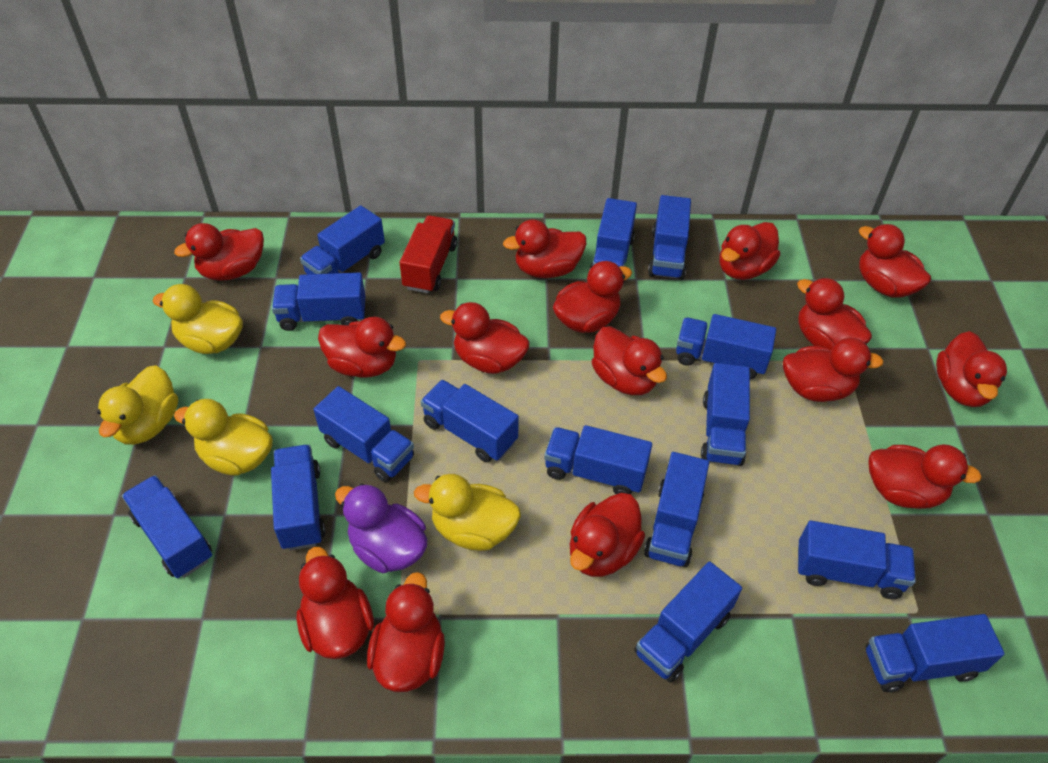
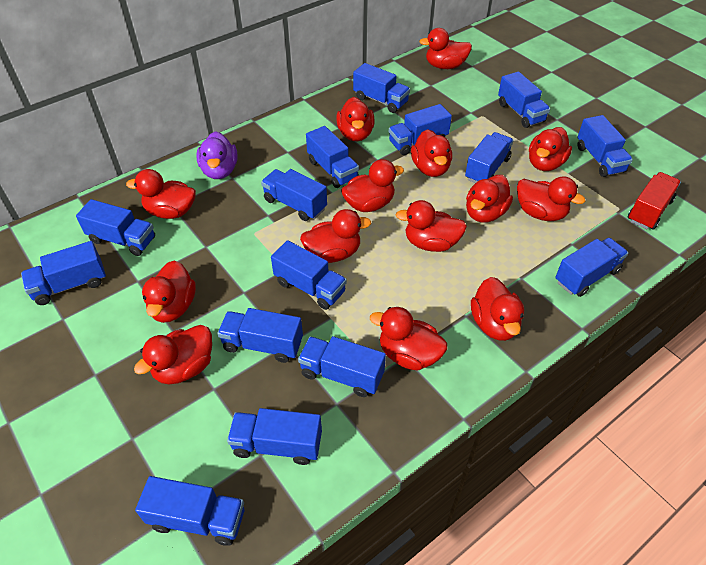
red duck: [174,223,264,281] [297,547,374,659] [318,317,406,378] [367,572,445,692] [440,302,530,374] [503,219,586,278] [553,261,632,333] [570,493,645,577] [592,326,667,395] [720,222,780,280] [783,338,884,402] [797,278,872,349] [859,224,931,298] [868,444,982,509] [936,331,1007,407] = 15 -> [126,169,196,219] [134,325,212,384] [142,260,196,323] [300,209,371,263] [336,97,375,141] [341,159,404,212] [370,307,448,371] [396,200,467,252] [411,129,452,177] [419,28,472,69] [466,175,513,223] [471,277,524,341] [517,176,585,221] [529,127,572,171] = 14
yellow duck: [97,365,178,445] [153,284,243,354] [174,399,273,476] [414,474,521,551] = 4 -> none = 0

